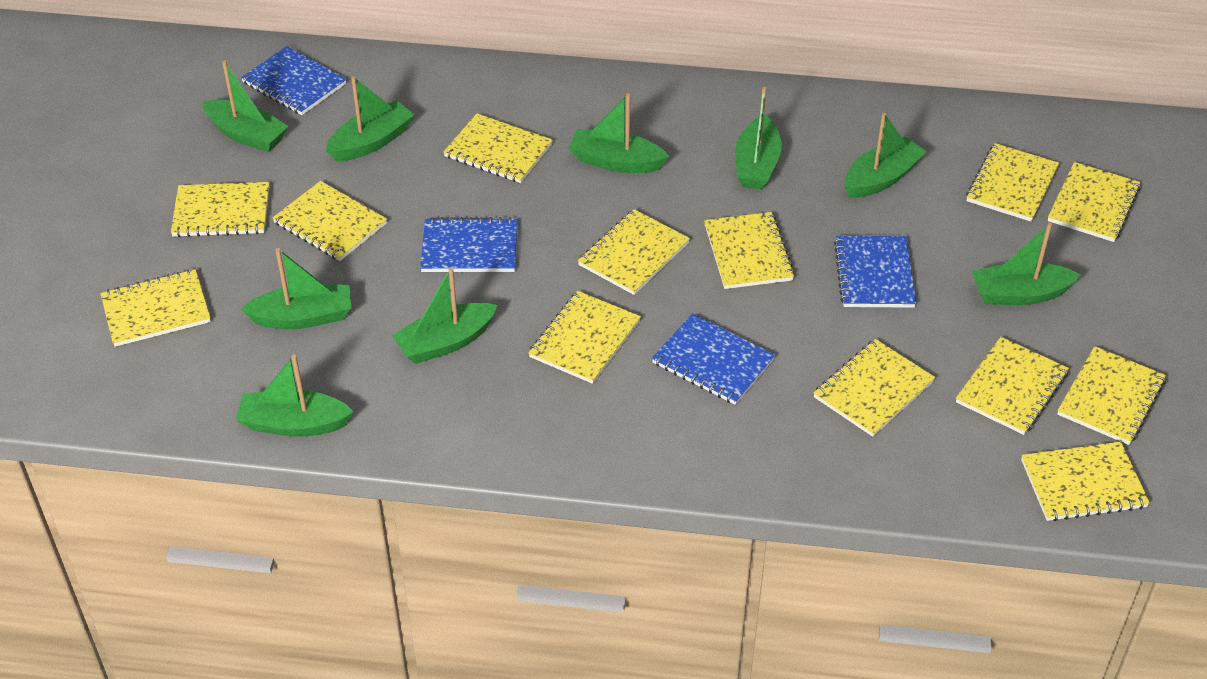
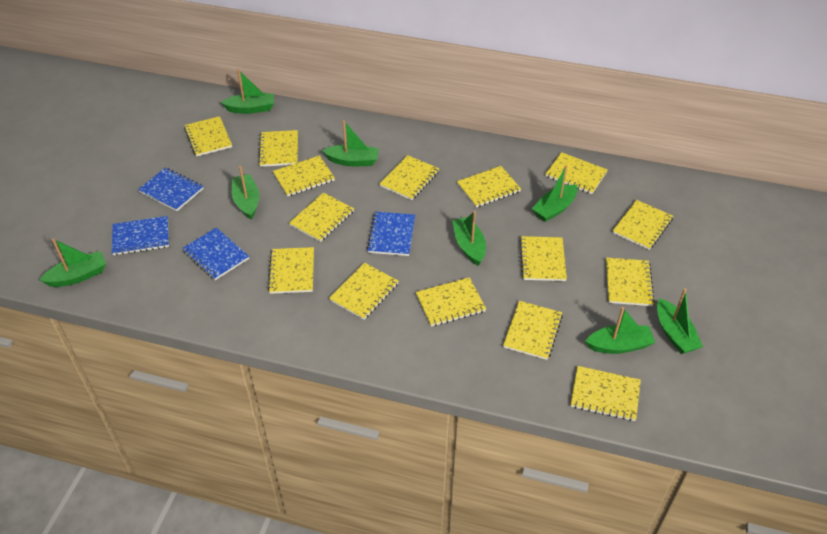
green boat: [202,61,289,152] [236,354,354,437] [241,248,351,329] [326,76,415,161] [392,267,498,364] [569,93,669,173] [735,87,782,190] [845,113,927,198] [972,223,1081,305] = 9 -> [39,238,106,287] [221,69,274,114] [232,166,259,220] [322,120,379,166] [452,211,486,266] [532,165,578,222] [585,307,655,354] [657,288,703,354] = 8
yellow notebook: [100,269,211,347] [171,182,269,237] [272,181,387,261] [443,114,553,183] [528,291,641,384] [578,209,690,295] [704,212,795,289] [814,339,935,437] [956,337,1069,435] [966,143,1059,222] [1021,442,1150,521] [1048,162,1141,242] [1057,346,1166,445] = 13 -> [184,116,232,157] [258,130,298,167] [268,247,314,294] [273,156,335,196] [289,193,354,242] [329,263,399,320] [380,155,439,200] [416,277,486,327] [457,166,521,208] [503,301,563,360] [520,236,567,281] [545,152,608,194] [571,366,641,421] [606,258,655,306] [613,200,673,250] = 15

